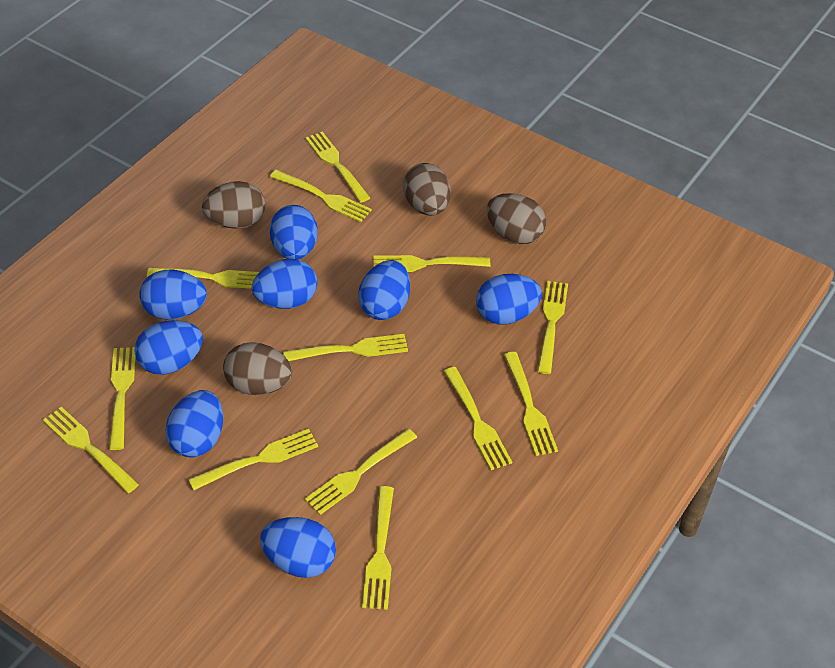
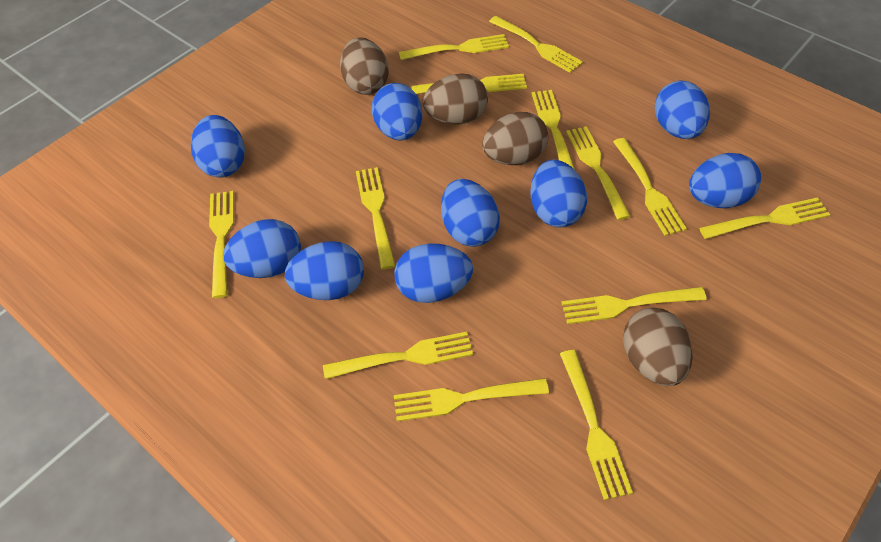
blue egg: [135,320,203,375] [139,269,207,320] [165,390,223,458] [252,259,317,309] [260,517,336,578] [270,205,318,260] [358,260,410,320] [476,274,542,325] = 8 -> [191,115,245,177] [223,219,301,278] [285,241,364,300] [372,83,423,141] [394,244,473,303] [441,179,500,247] [530,160,587,228] [655,81,710,139] [689,153,761,208] = 9

